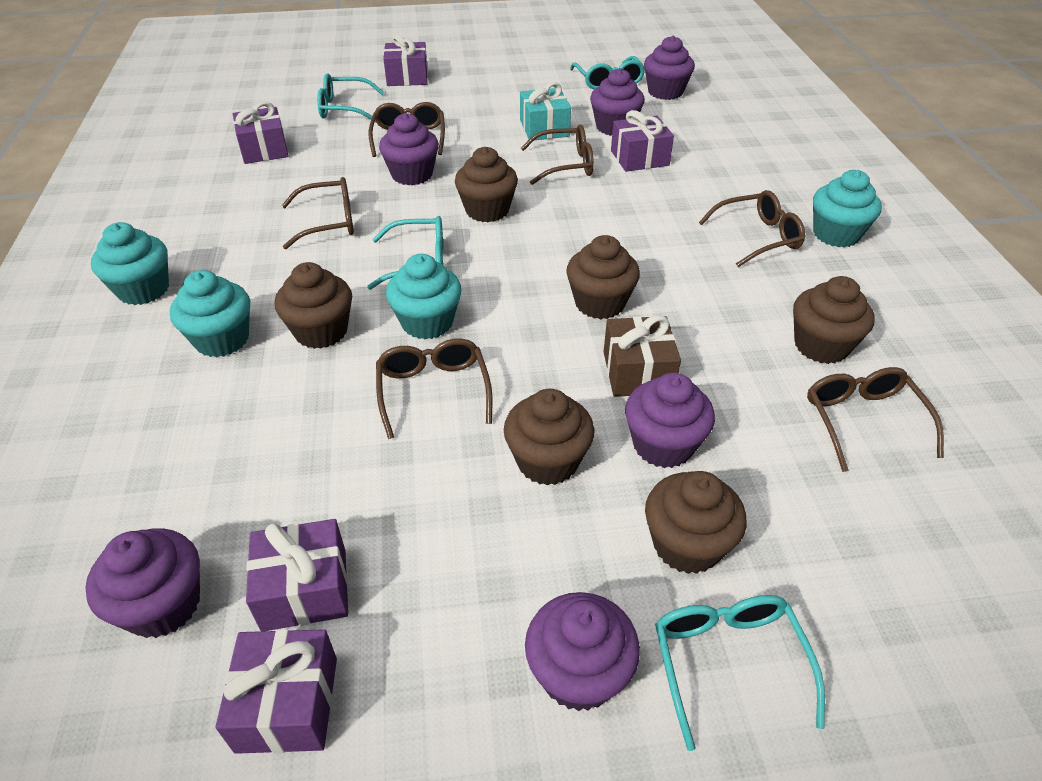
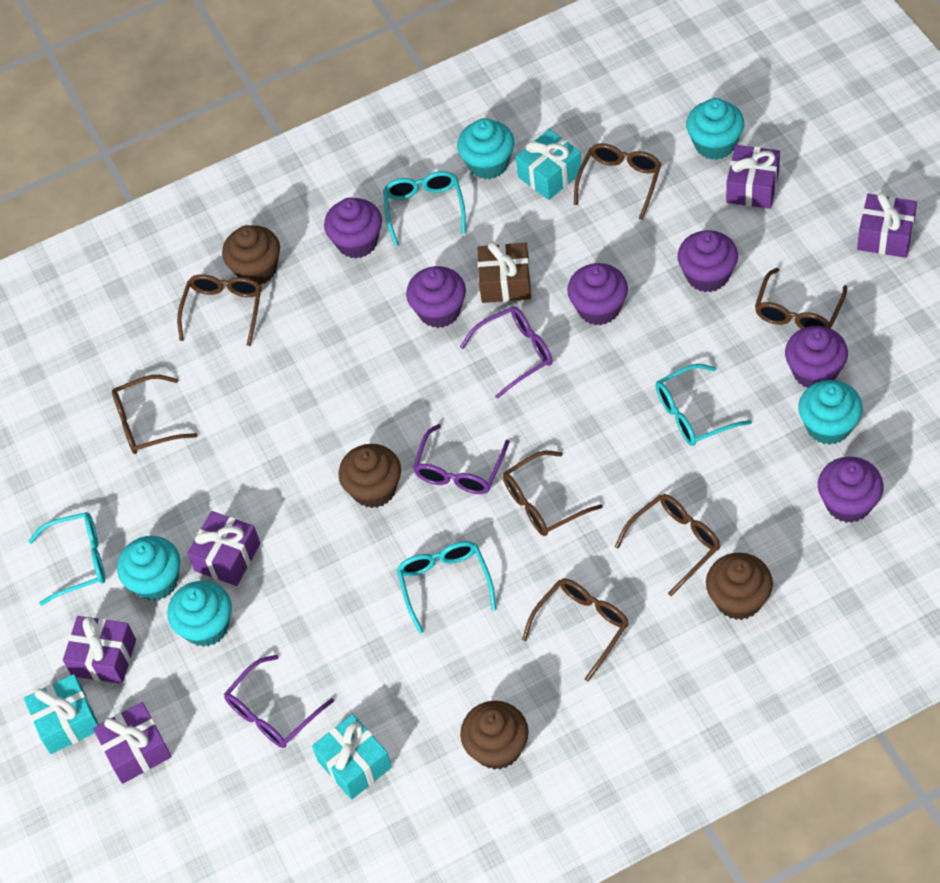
brown cupcake: [274,262,352,349] [455,147,518,222] [504,389,595,486] [566,235,640,319] [645,471,746,574] [793,276,874,364] = 6 -> [222,225,280,285] [339,444,401,508] [460,701,529,770] [706,553,773,620] = 4
brown glasses: [282,177,354,249] [368,102,445,157] [376,338,492,439] [521,125,594,185] [699,190,805,267] [807,367,944,472] = 6 -> [112,375,198,454] [177,274,262,346] [503,451,603,536] [522,579,629,681] [574,143,661,220] [615,494,720,596] [755,268,847,329] = 7
purple glasses: none = 0 -> [224,655,334,748] [413,424,509,494] [460,306,553,399] = 3
turquoise cupcake: [91,222,169,305] [170,270,250,357] [386,254,462,339] [813,170,882,247] = 4 -> [117,536,180,601] [167,581,232,647] [457,118,514,179] [686,98,744,160] [798,380,863,445] = 5
turquoise gift: [520,82,571,140] = 1 -> [24,674,99,754] [312,714,392,800] [516,129,582,200] = 3

